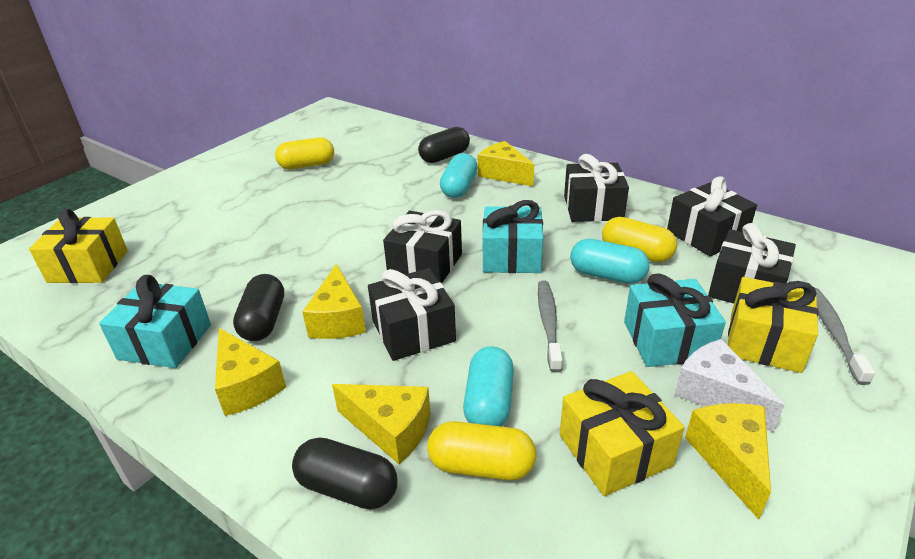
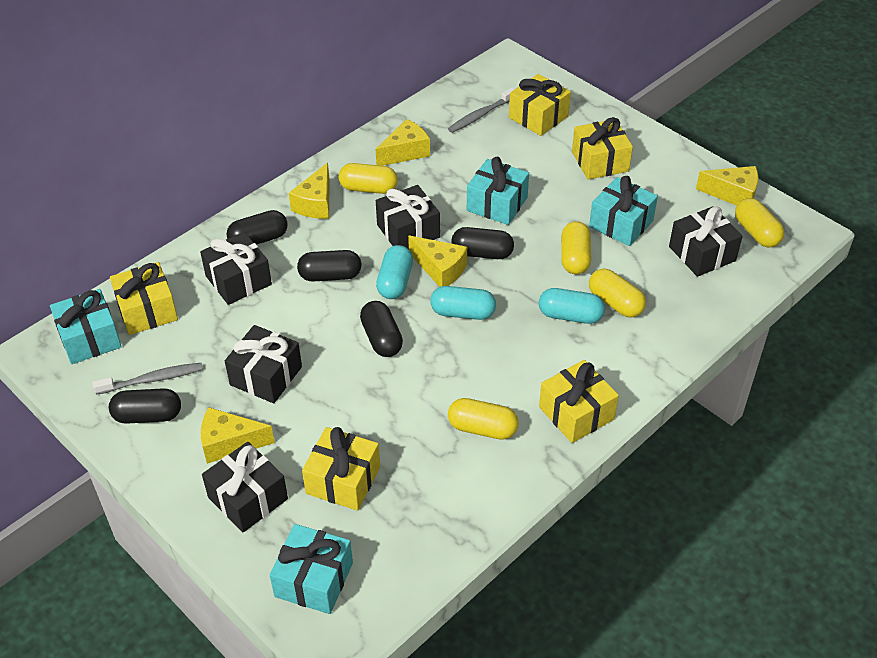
black capsule: [233,274,284,341] [292,437,397,510] [418,127,470,163] = 3 -> [109,388,181,424] [226,210,288,245] [297,250,362,281] [360,301,403,357] [451,227,514,259] = 5
turquoise gift: [99,275,211,368] [482,200,543,273] [624,273,726,367] = 3 -> [50,289,122,364] [270,524,353,614] [467,156,529,225] [589,176,658,246] = 4
white cheese: [675,339,785,432] = 1 -> none = 0
yellow capsule: [275,137,334,169] [427,421,536,481] [602,217,677,262] = 3 -> [339,163,398,194] [448,398,519,440] [561,221,591,274] [589,269,646,318] [735,198,785,247] = 5
yellow gift: [29,208,128,283] [559,371,684,496] [728,277,819,373] = 3 -> [110,262,178,335] [302,427,380,511] [509,74,571,136] [539,360,619,443] [572,117,633,180] = 5

